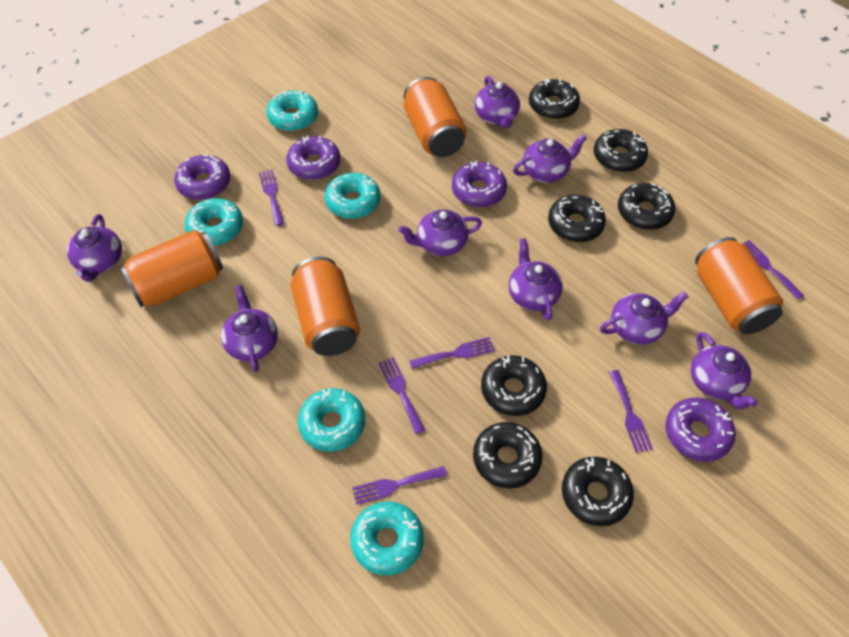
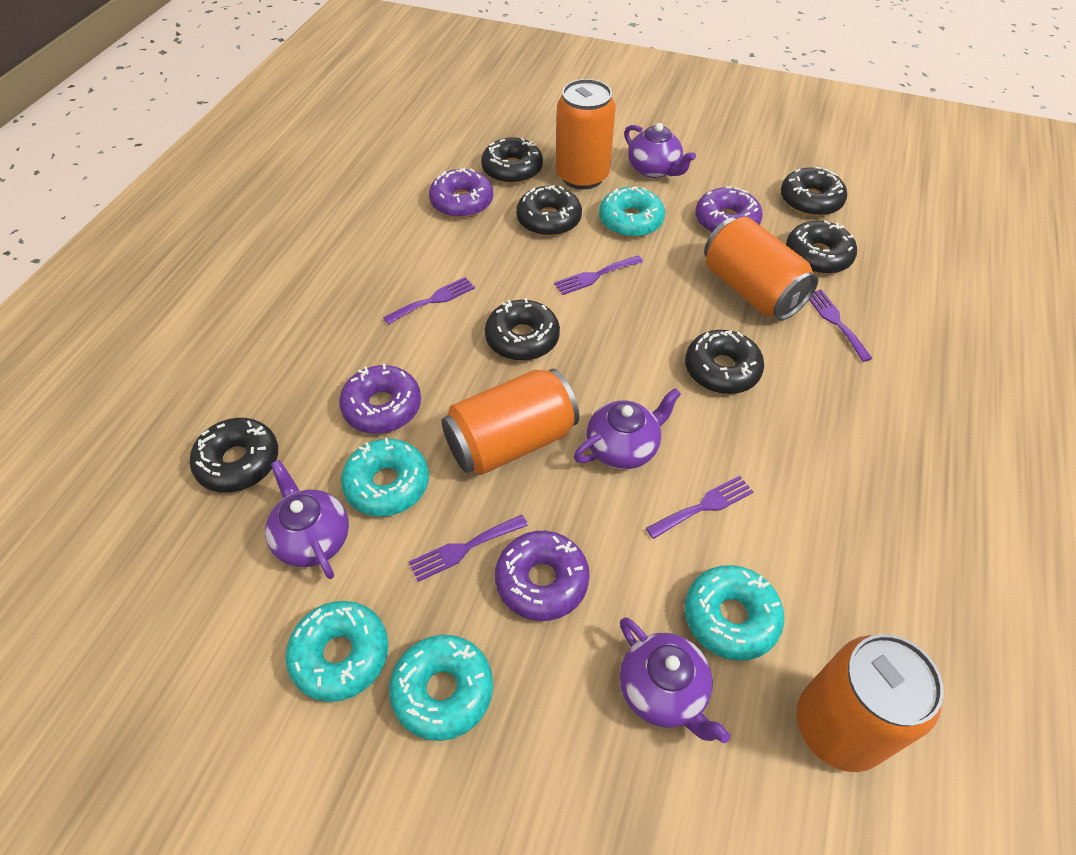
purple fork: [259,170,284,226] [352,466,447,505] [379,357,425,434] [409,337,495,369] [609,370,653,453] [742,240,804,300] = 6 -> [383,277,475,325] [409,515,528,582] [554,255,643,295] [646,476,753,539] [809,289,873,362] = 5
purple teapot: [67,214,122,282] [221,285,278,372] [398,209,482,256] [475,76,520,128] [509,238,563,321] [513,134,587,183] [600,292,688,345] [691,332,758,409] = 8 -> [265,460,349,579] [574,388,681,469] [620,617,730,743] [624,123,696,178] = 4

